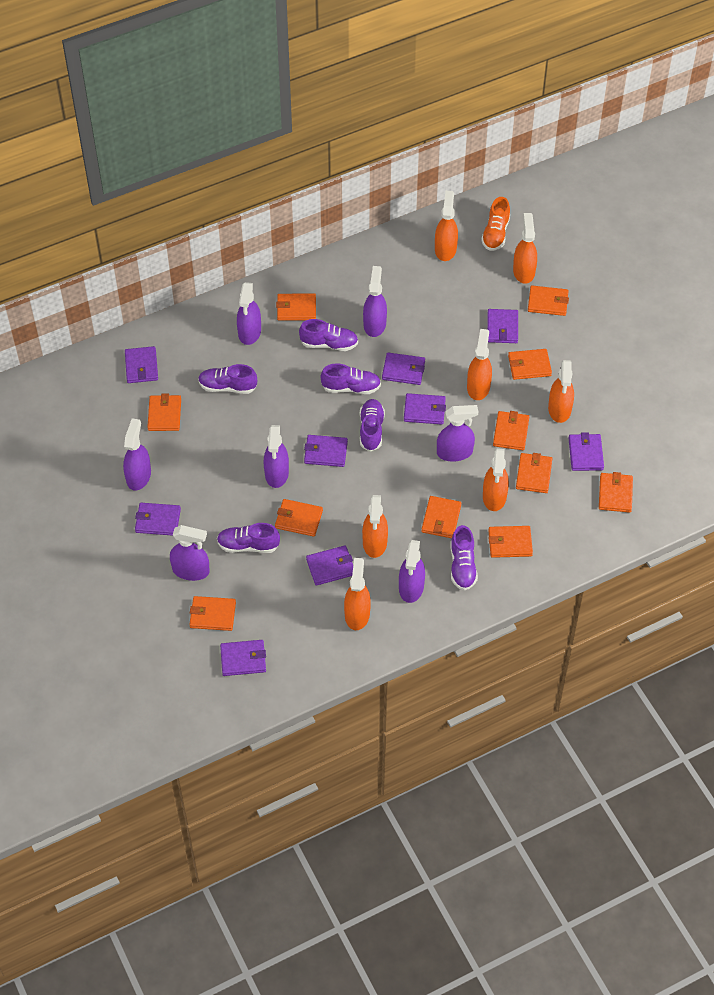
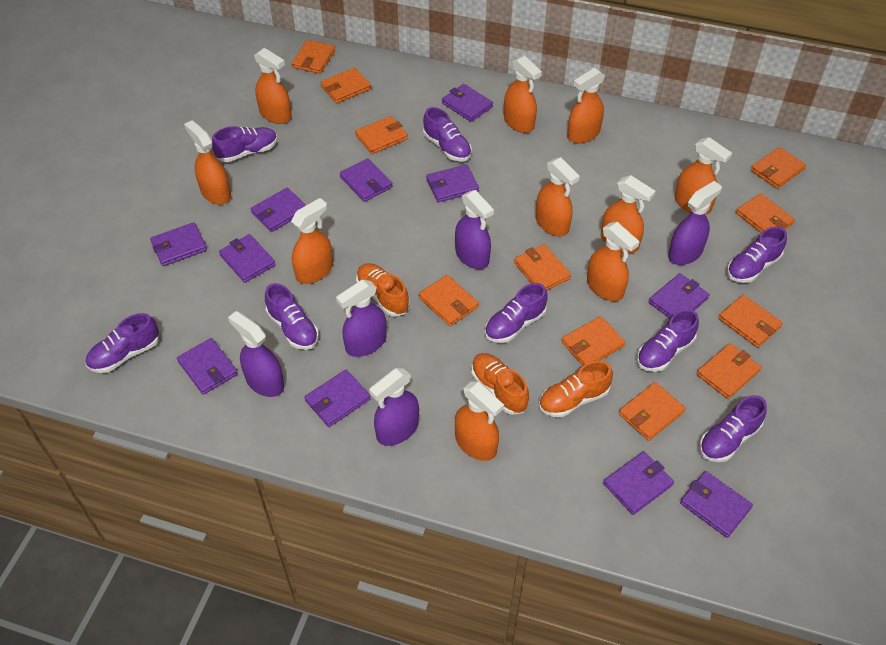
orange shoe: [481,197,510,251] = 1 -> [356,263,410,316] [471,353,529,415] [539,361,613,418] = 3
orange spray bottle: [344,558,371,630] [362,495,388,558] [435,191,458,261] [467,329,492,400] [483,448,509,511] [513,213,537,284] [548,360,574,423] = 7 -> [184,120,231,205] [254,48,292,124] [291,198,333,284] [455,381,504,461] [504,56,542,133] [536,157,580,236] [567,68,605,143] [587,222,640,301] [601,175,656,253] [675,137,732,215] = 10
purple shoe: [198,364,257,394] [217,523,280,553] [299,319,358,351] [320,363,381,394] [360,399,385,452] [450,525,478,590] = 6 -> [86,313,159,373] [212,126,277,162] [265,283,319,350] [423,107,472,162] [485,283,548,343] [637,309,699,372] [699,395,767,462] [727,226,787,283] = 8
purple spray bottle: [123,418,151,490] [170,525,210,581] [237,282,261,345] [264,425,289,488] [363,266,387,337] [399,540,425,603] [437,405,478,462] = 7 -> [228,311,284,397] [336,280,387,357] [369,368,419,446] [455,190,494,269] [668,181,722,265] = 5
purple wallet: [125,346,158,383] [135,503,181,536] [220,640,266,676] [304,435,348,467] [306,545,353,586] [382,353,425,385] [404,393,446,425] [487,309,518,343] [568,432,604,471] = 9 -> [150,222,207,266] [177,338,238,395] [219,234,276,283] [251,188,306,232] [304,369,371,427] [340,158,393,202] [426,165,479,202] [442,84,493,122] [603,451,674,515] [649,273,710,319] [680,471,753,538] = 11

